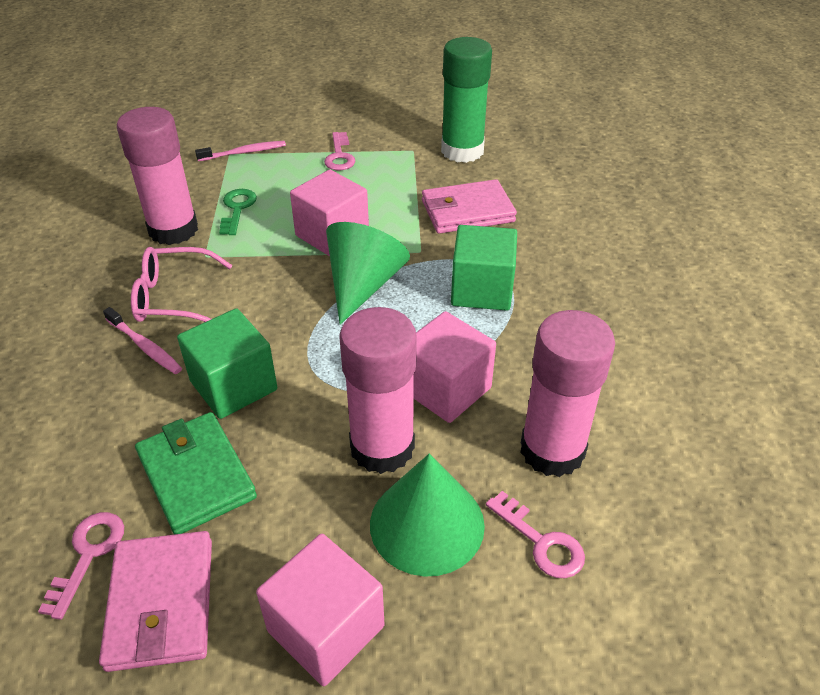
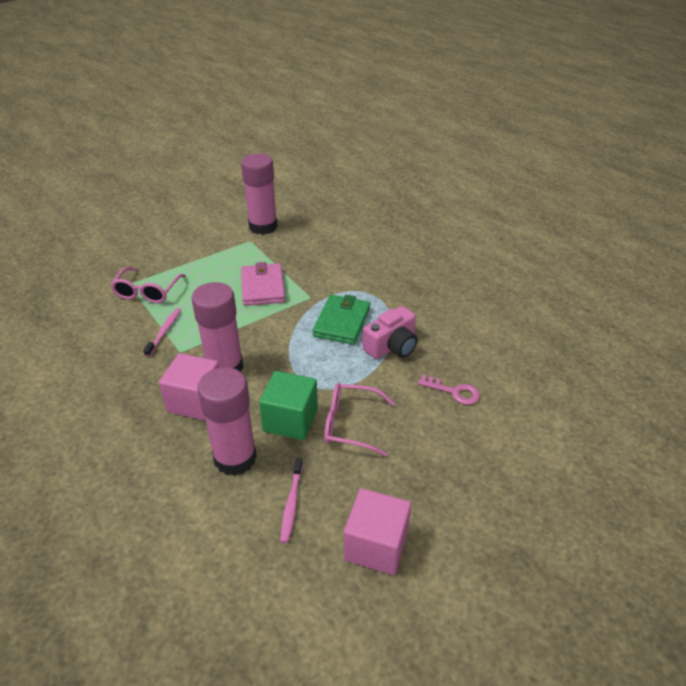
green cone: [326,222,410,325] [370,454,485,577] = 2 -> none = 0
green cube: [177,308,277,419] [451,225,517,311] = 2 -> [259,371,318,440] = 1
green glue stick: [441,37,492,163] = 1 -> none = 0
green key: [219,189,257,235] = 1 -> none = 0
pink camera: none = 0 -> [363,306,418,359] = 1
pink cube: [256,534,384,686] [290,170,369,256] [413,311,496,423] = 3 -> [159,353,219,420] [344,488,411,575] = 2
pink glasses: [131,247,233,322] = 1 -> [110,267,186,303] [324,383,395,457] = 2
pink key: [38,512,124,620] [324,132,356,170] [486,491,585,578] = 3 -> [418,375,480,405] = 1
pink wallet: [99,531,212,672] [422,179,517,234] = 2 -> [241,262,285,306] = 1

